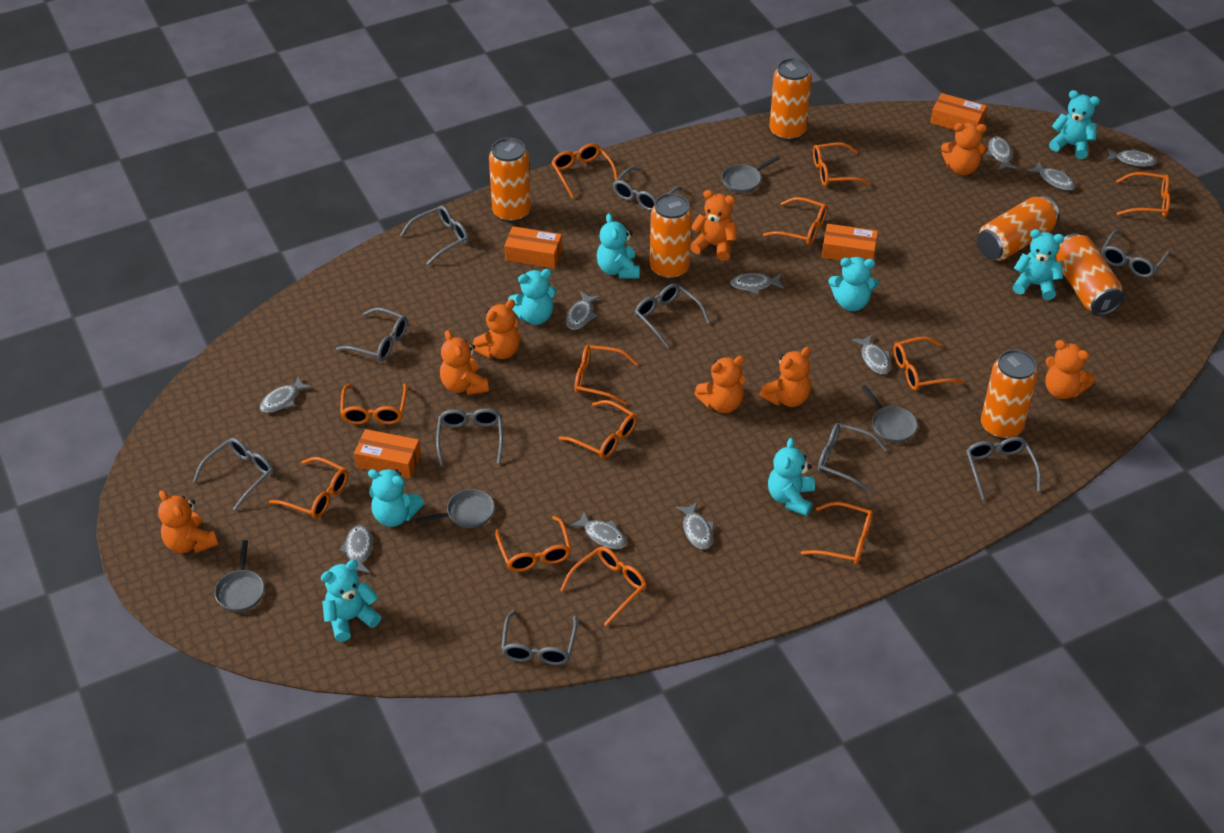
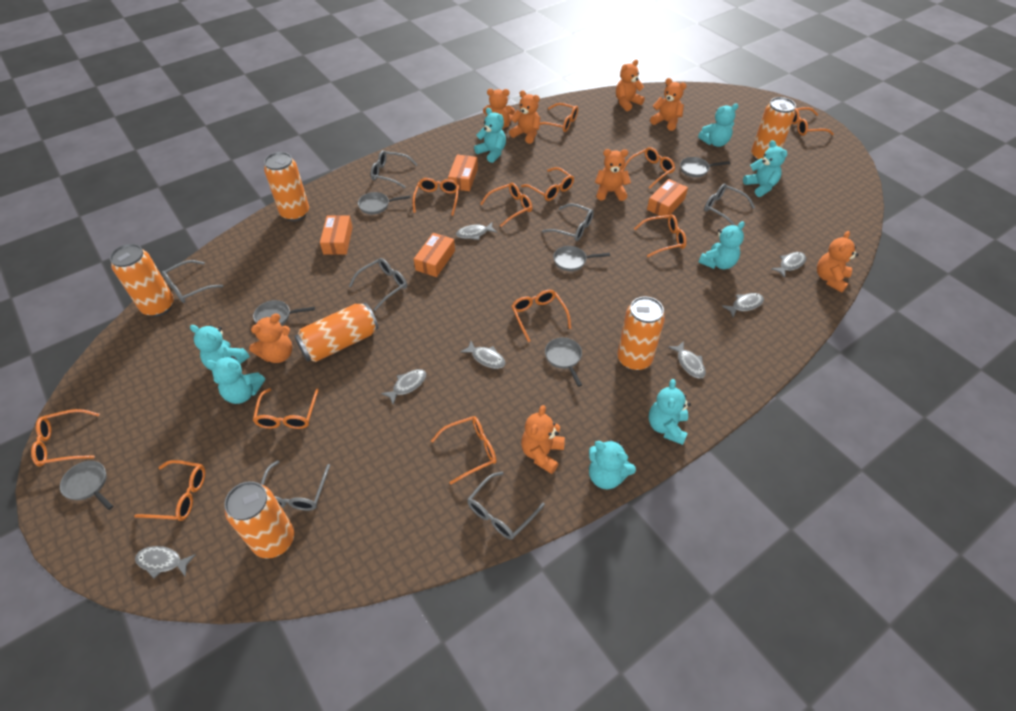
grey fish: [260,376,313,413] [339,525,373,573] [566,291,600,330] [570,512,626,549] [676,502,714,549] [730,273,784,294] [852,334,891,374] [986,136,1017,170] [1027,162,1075,190] [1106,148,1157,167] = 10 -> [135,546,196,579] [381,369,426,404] [456,222,497,240] [460,341,506,369] [668,341,706,379] [722,293,764,317] [771,252,806,278] = 7
grey glasses: [193,438,274,511] [336,308,408,361] [400,205,469,265] [436,408,503,466] [501,610,578,665] [613,166,682,211] [635,283,710,348] [818,423,887,492] [966,437,1041,500] [1102,230,1170,278] = 10 -> [162,260,223,303] [261,460,330,511] [349,258,407,311] [370,150,418,188] [467,471,545,540] [542,203,594,241] [704,183,755,226] = 7
grey pan: [215,540,264,612] [415,489,494,528] [722,156,780,193] [861,385,917,443] = 4 -> [60,461,113,510] [253,300,315,326] [358,192,410,214] [545,337,582,387] [553,246,610,271] [680,157,730,177] = 6

